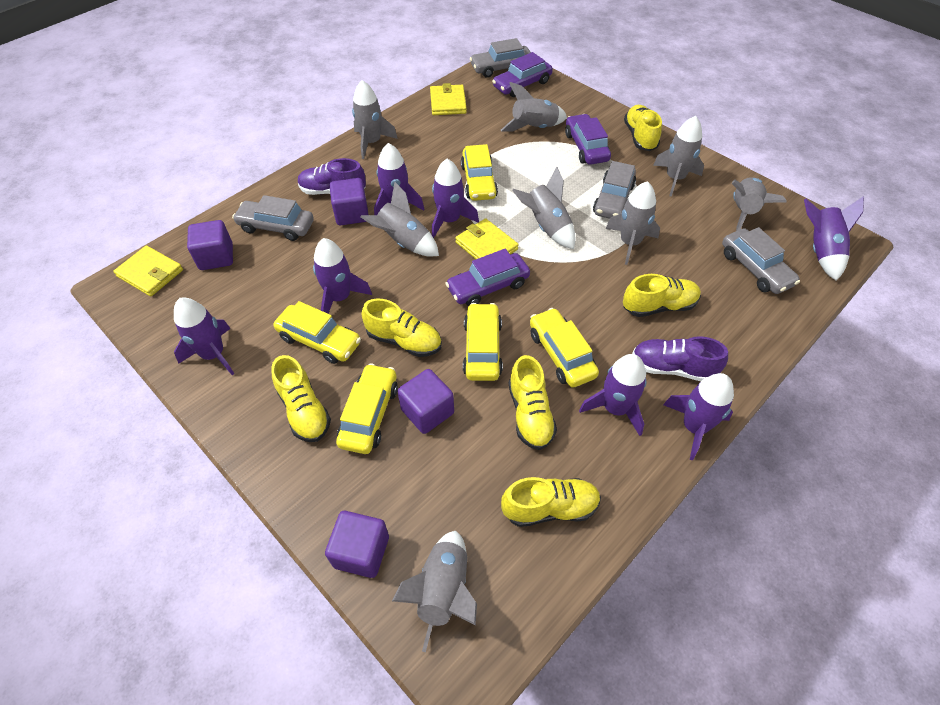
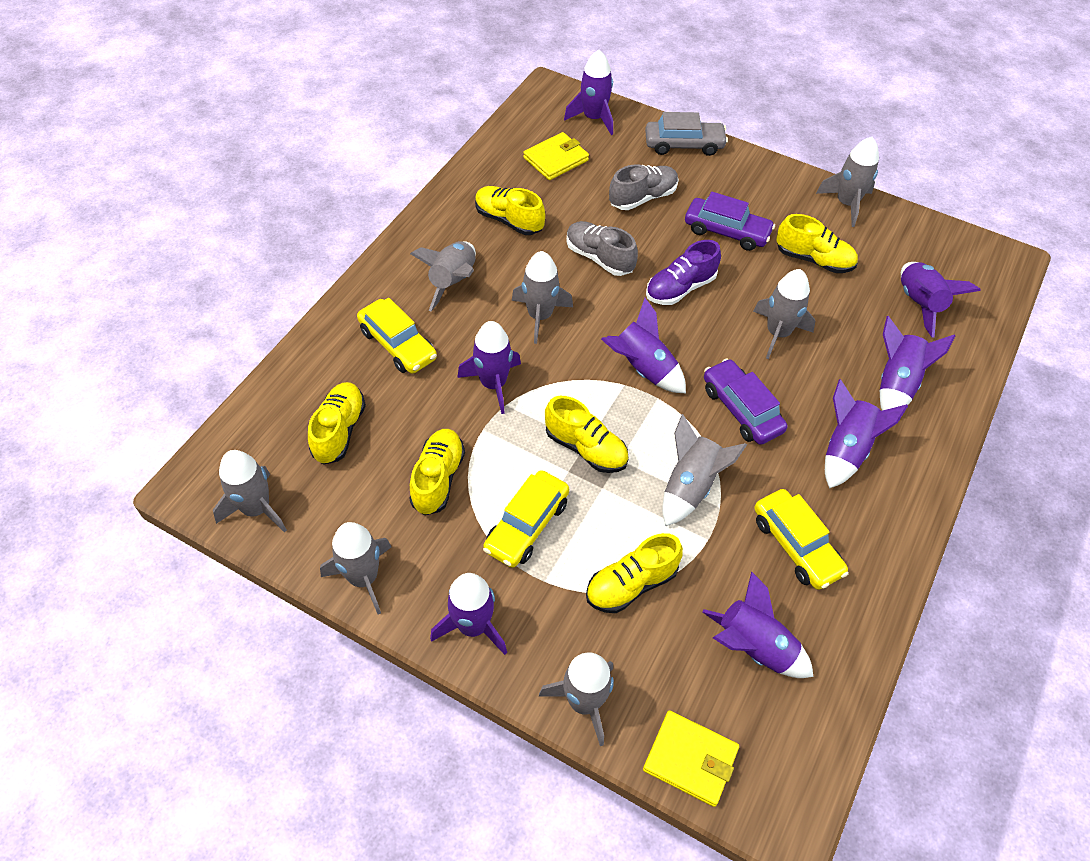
grey car: [232,195,314,241] [470,38,531,78] [593,161,636,219] [722,227,800,294] = 4 -> [645,112,728,156] = 1
grey shoe: none = 0 -> [566,221,638,276] [609,164,679,210] = 2
purple car: [445,249,530,306] [492,52,553,97] [565,114,611,165] = 3 -> [685,192,775,251] [704,358,787,445] = 2
purple cube: [187,220,233,270] [325,511,389,578] [330,178,369,225] [397,369,454,434] = 4 -> none = 0
purple rocket: [174,298,234,375] [313,238,372,314] [374,143,424,215] [432,159,479,238] [579,354,647,436] [663,373,734,460] [804,196,864,281] = 7 -> [430,573,507,655] [457,321,521,414] [564,50,613,135] [601,298,686,393] [702,571,813,678] [825,379,908,489] [880,316,955,411] [901,262,981,338] = 8
purple shoe: [298,158,366,195] [632,336,728,381] = 2 -> [646,240,721,305] = 1
yellow car: [273,301,361,364] [336,363,398,454] [461,144,498,201] [463,303,503,381] [530,308,599,388] = 5 -> [357,298,437,374] [483,470,569,568] [755,489,849,590] = 3
yellow wallet: [113,245,183,296] [430,83,467,115] [455,218,519,259] = 3 -> [523,132,589,180] [643,710,739,807] = 2

